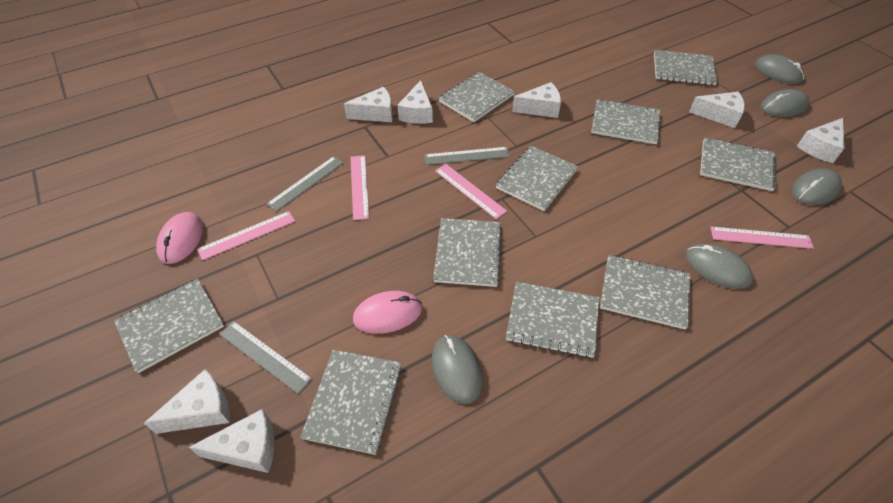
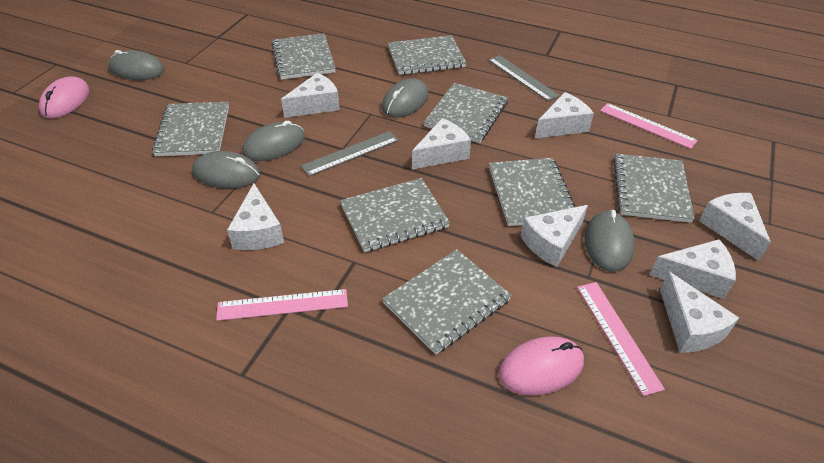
grey notebook: [114,279,224,373] [300,350,402,455] [433,218,502,287] [439,72,515,122] [496,146,578,211] [506,282,599,358] [591,99,660,144] [600,255,690,330] [654,50,718,85] [700,138,776,191] = 10 -> [152,102,229,156] [272,33,336,80] [340,178,450,252] [382,249,512,355] [388,35,466,75] [424,83,508,143] [489,158,575,226] [613,153,695,223] = 8
grey ruler: [220,321,312,394] [267,156,344,212] [425,147,510,165] = 3 -> [301,131,398,176] [489,55,560,101] = 2
pink ruler: [197,211,295,261] [351,155,369,220] [435,164,507,219] [710,227,814,249] = 4 -> [216,289,348,321] [577,282,665,396] [600,103,698,149] = 3
white cheese: [144,369,230,434] [189,409,274,473] [344,87,393,122] [398,80,433,124] [512,82,561,118] [689,92,745,128] [797,118,845,163] = 7 -> [227,183,284,250] [281,73,340,118] [412,118,471,170] [521,205,588,267] [535,92,594,138] [650,239,736,299] [660,272,739,353] [699,193,771,261] = 8

